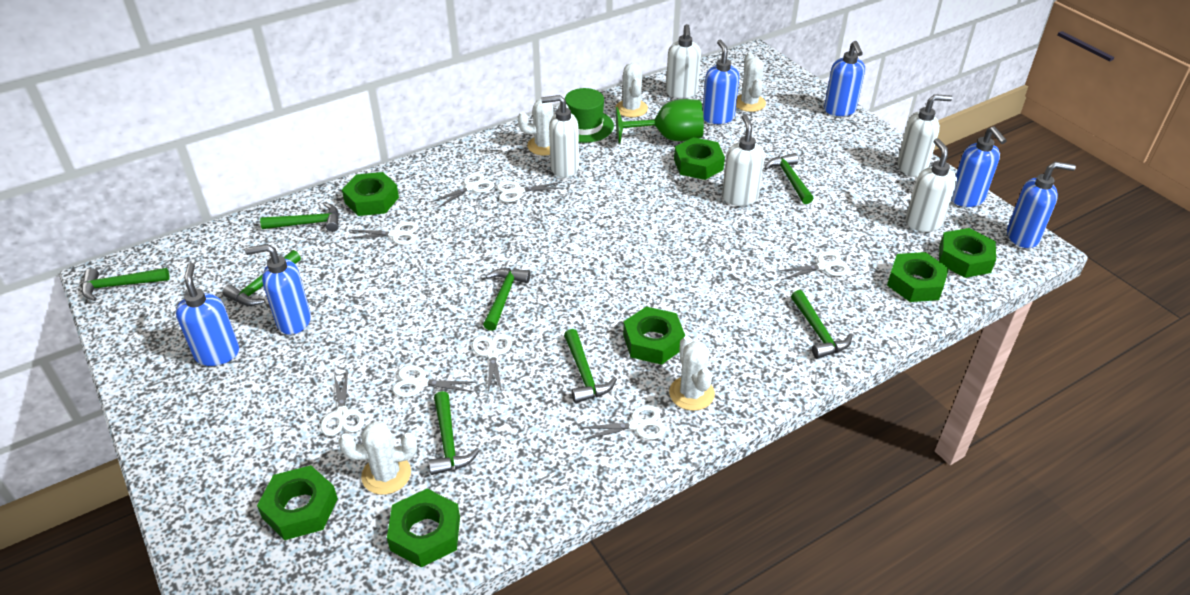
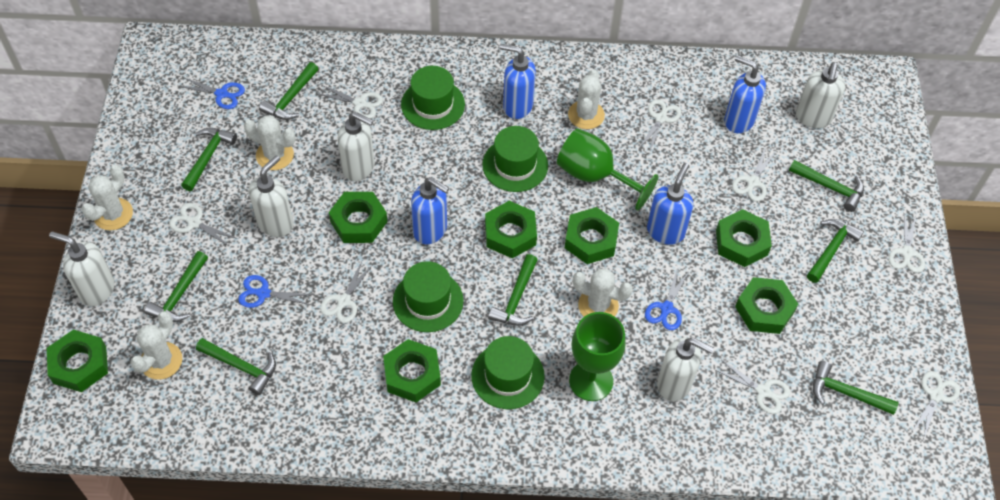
blue scissors: none = 0 -> [178,77,245,109] [238,275,315,308] [645,267,689,330] = 3
blue soap dispenser: [176,263,239,366] [245,244,311,335] [703,40,739,124] [824,41,865,116] [951,126,1007,207] [1007,162,1076,248] = 6 -> [411,177,449,245] [499,44,536,119] [647,163,693,245] [724,55,766,133] = 4
green goblet: [616,99,704,144] = 1 -> [557,128,659,210] [569,312,626,401] = 2
green hat: [565,88,614,143] = 1 -> [393,261,463,332] [401,66,465,130] [471,336,545,409] [482,126,548,192] = 4

